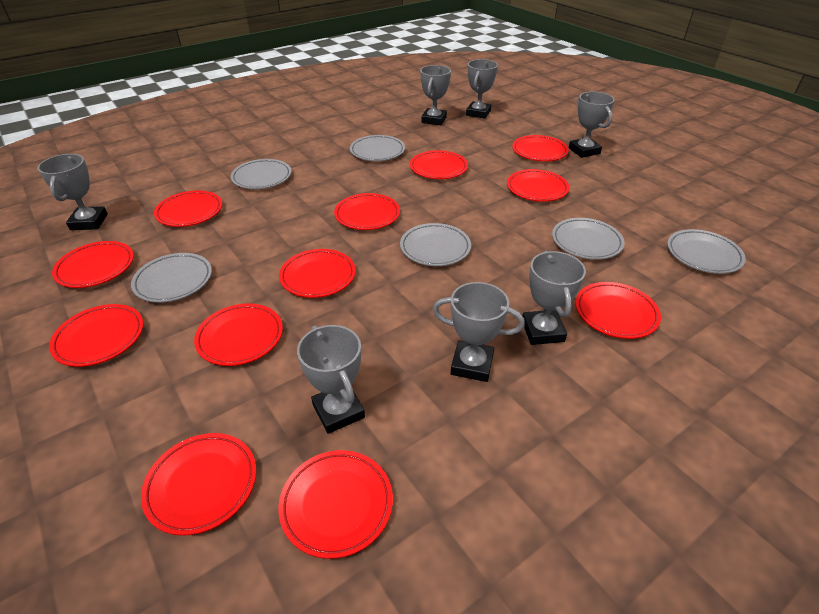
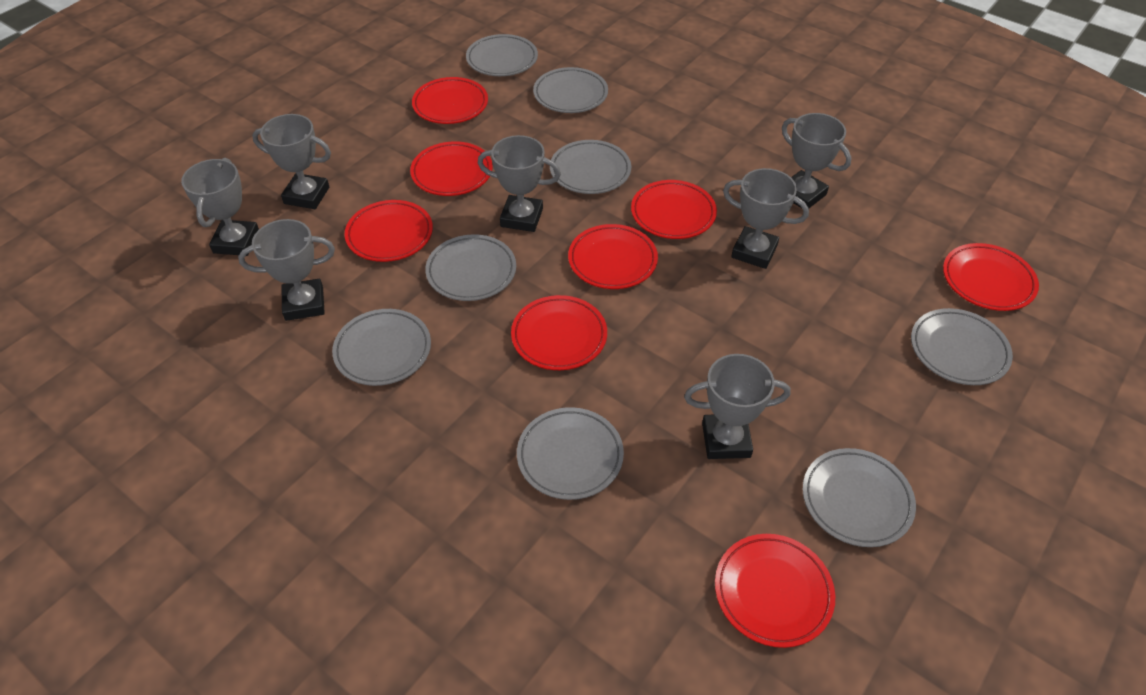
grey plate: [131,253,212,303] [231,159,291,189] [350,135,405,161] [400,223,471,266] [552,218,624,260] [667,229,746,274] = 6 -> [332,309,431,386] [425,234,516,301] [466,34,538,76] [517,407,624,500] [533,67,608,113] [550,140,631,194] [802,448,916,547] [911,308,1013,385] = 8
red plate: [49,304,143,367] [52,241,134,288] [141,433,256,536] [154,190,222,227] [194,303,283,366] [278,450,393,559] [279,249,356,298] [334,193,400,230] [410,150,468,179] [507,169,569,202] [512,135,569,161] [576,282,661,339] = 12 -> [345,200,433,262] [410,141,493,196] [412,77,488,124] [511,295,607,370] [568,224,658,289] [631,180,717,239] [715,534,835,648] [943,243,1039,311] = 8

